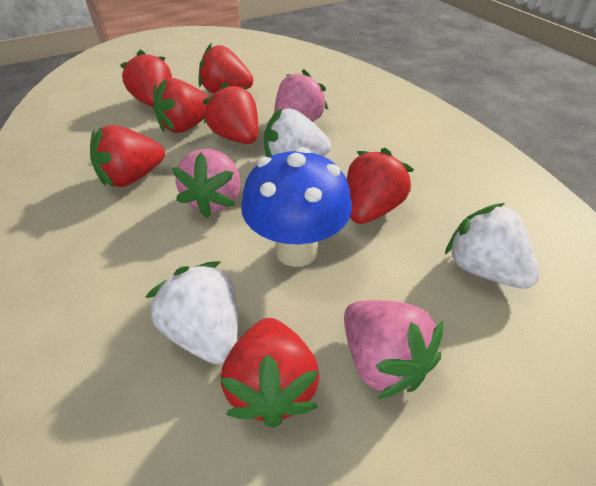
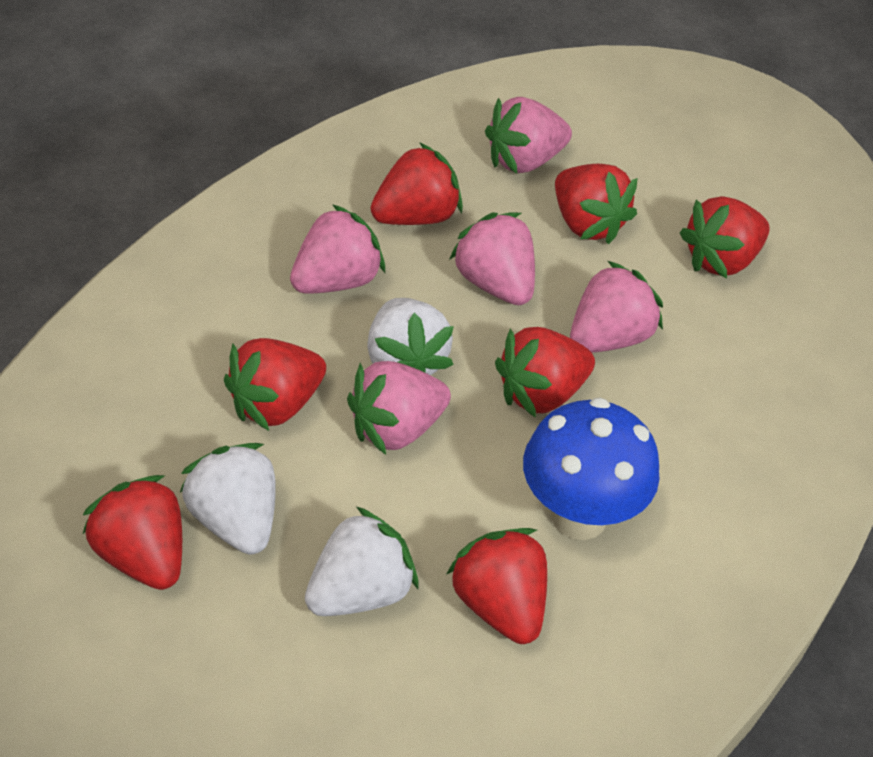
pink strawberry: [172,149,240,218] [274,69,328,122] [344,300,443,399] = 3 -> [290,204,385,293] [347,361,451,455] [449,213,535,305] [485,97,572,173] [570,261,663,353] = 5

